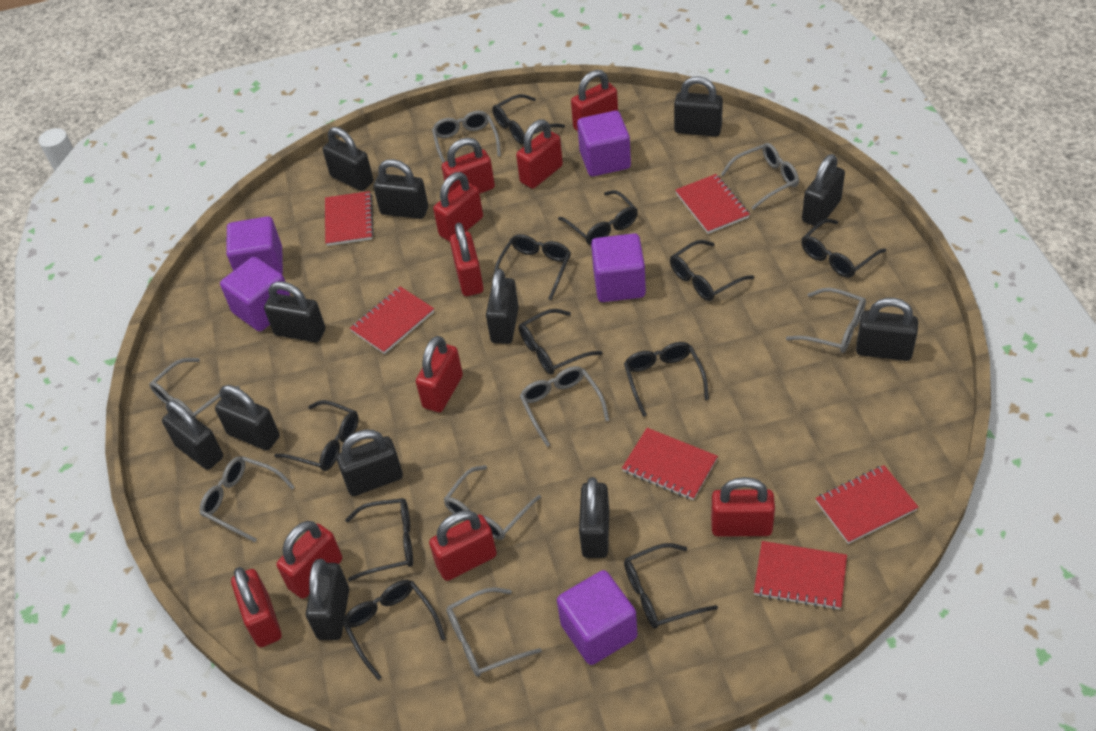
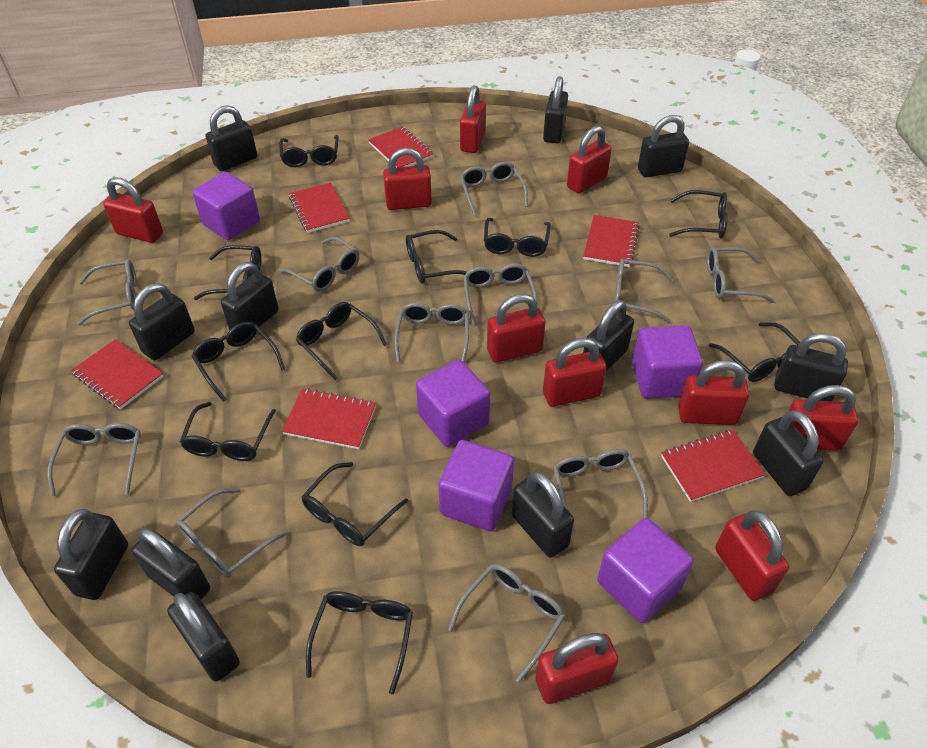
grey glasses: [149,358,240,418] [200,456,295,542] [432,111,501,163] [444,465,541,540] [446,587,542,677] [520,366,609,447] [720,143,799,210] [786,288,866,353] = 8 -> [47,423,141,497] [77,259,137,325] [177,488,287,578] [279,237,360,292] [394,303,469,363] [448,564,565,683] [460,162,528,216] [463,263,537,325] [553,449,648,534] [614,259,674,323] [707,247,774,303] = 11

